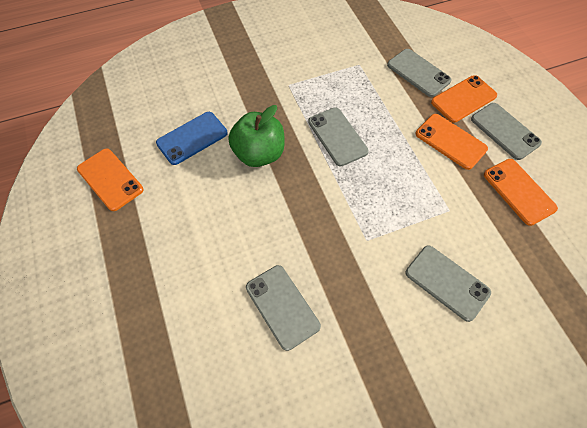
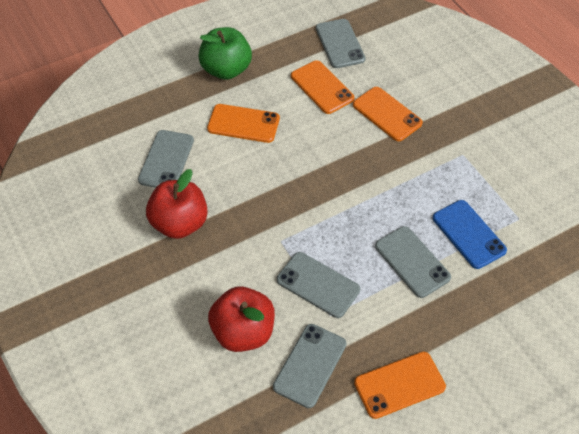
red apple: none = 0 -> [146,169,208,239] [208,286,275,352] = 2

